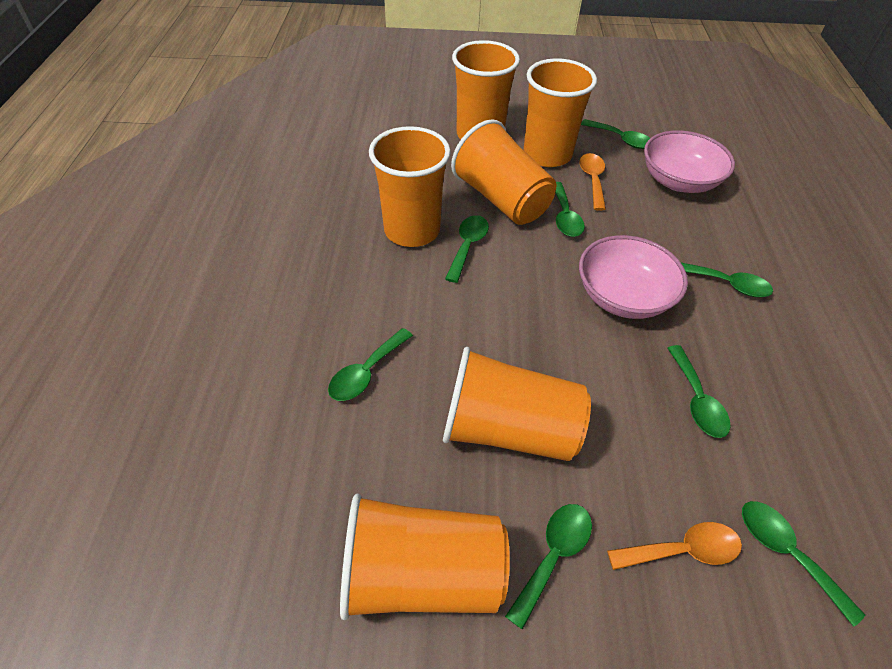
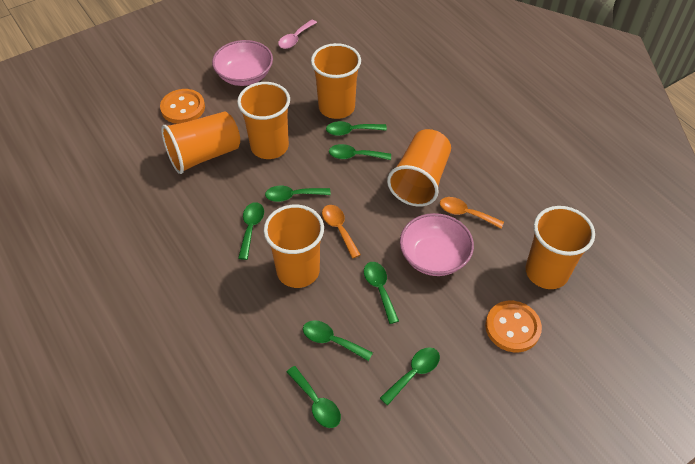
orange button: none = 0 -> [160,89,205,124] [485,301,542,352] = 2
pink spoon: none = 0 -> [278,20,317,49] = 1

